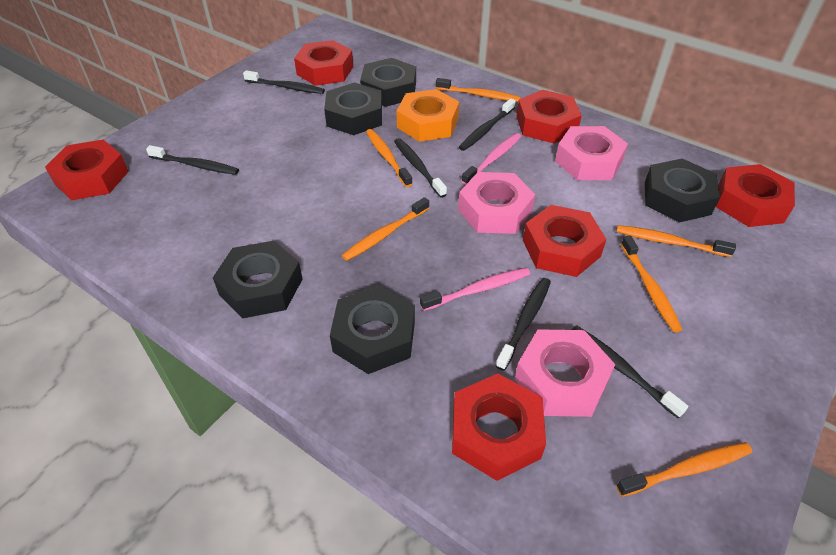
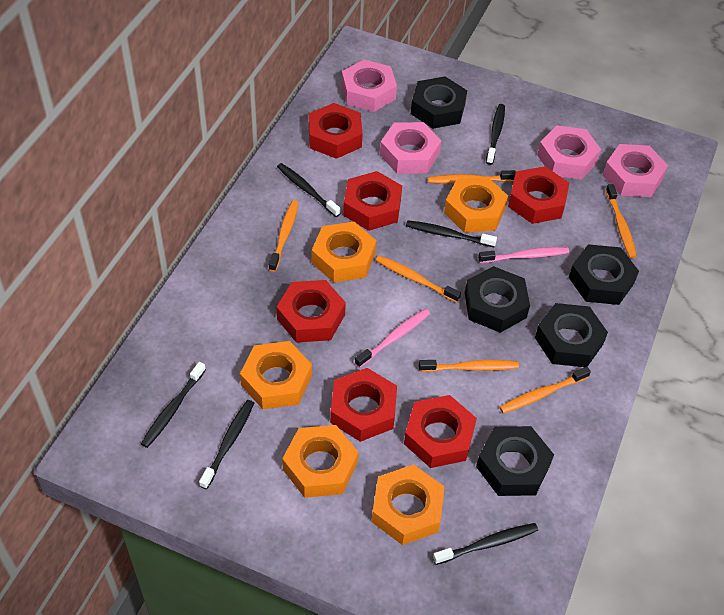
orange nut: [397,89,459,142] = 1 -> [240,341,312,409] [282,425,359,498] [312,222,376,283] [372,464,445,545] [444,177,508,233] = 5
pink nut: [458,172,535,234] [515,329,615,417] [555,126,628,180] = 3 -> [342,60,397,112] [380,122,441,174] [537,126,601,180] [603,144,668,197] = 4

